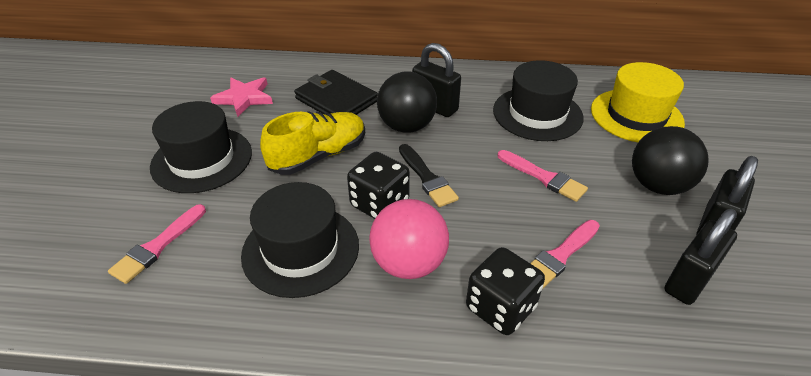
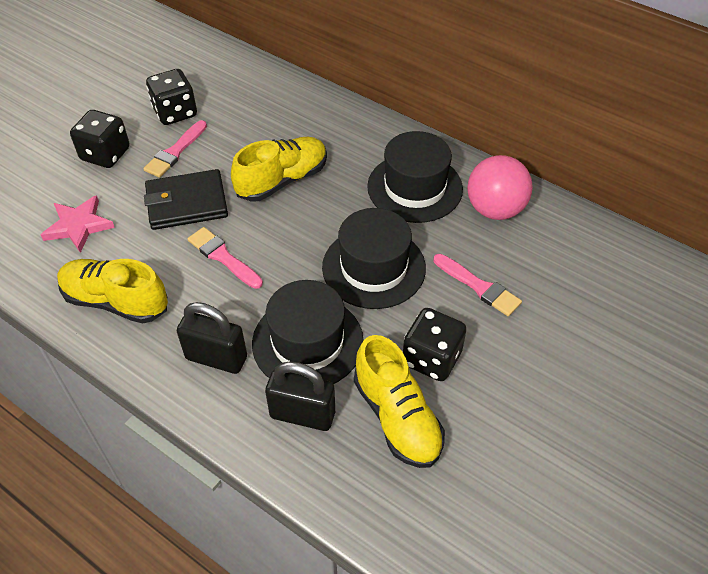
black ball: [377,71,437,133] [632,126,709,195] = 2 -> none = 0
black brush: [399,144,459,207] = 1 -> none = 0
black dice: [347,152,410,219] [466,247,545,335] = 2 -> [70,110,130,168] [146,69,197,125] [403,308,467,381] = 3
black padlock: [412,43,461,117] [664,209,737,305] [696,156,758,235] = 3 -> [177,302,247,374] [265,361,335,431] = 2
yellow hat: [591,62,685,142] = 1 -> none = 0
yellow shoe: [260,111,365,175] = 1 -> [57,259,168,324] [231,137,327,202] [354,335,445,468] = 3

